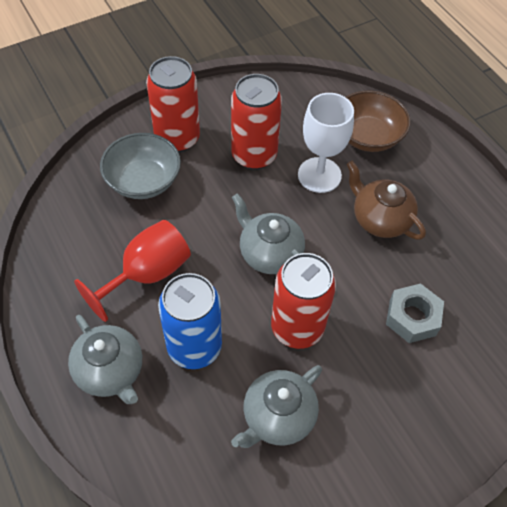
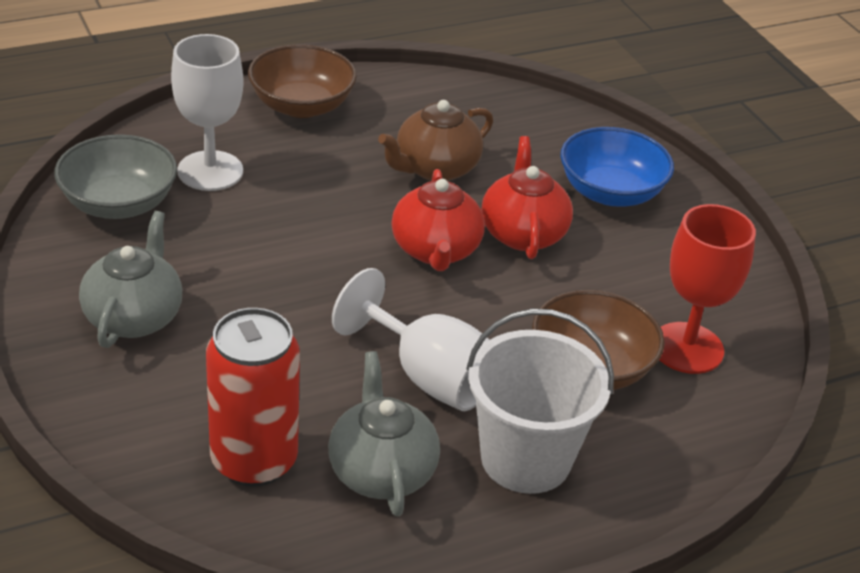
blue bowl: none = 0 -> [560,127,674,207] = 1
blue can: [158,273,222,369] = 1 -> none = 0
brown bowl: [346,91,411,152] = 1 -> [248,44,357,118] [532,290,665,390] = 2
grey nut: [386,284,444,343] = 1 -> none = 0
grey teapot: [68,315,142,404] [231,365,322,448] [232,193,305,274] = 3 -> [79,211,182,348] [328,351,440,516] = 2
red can: [146,56,200,152] [231,74,282,170] [271,253,336,349] = 3 -> [206,308,300,487] = 1
red teapot: none = 0 -> [391,169,485,271] [481,136,573,259] = 2
white bucket: none = 0 -> [466,309,614,494] = 1
white goblet: [298,93,354,193] = 1 -> [171,34,244,191] [332,268,489,411] = 2

